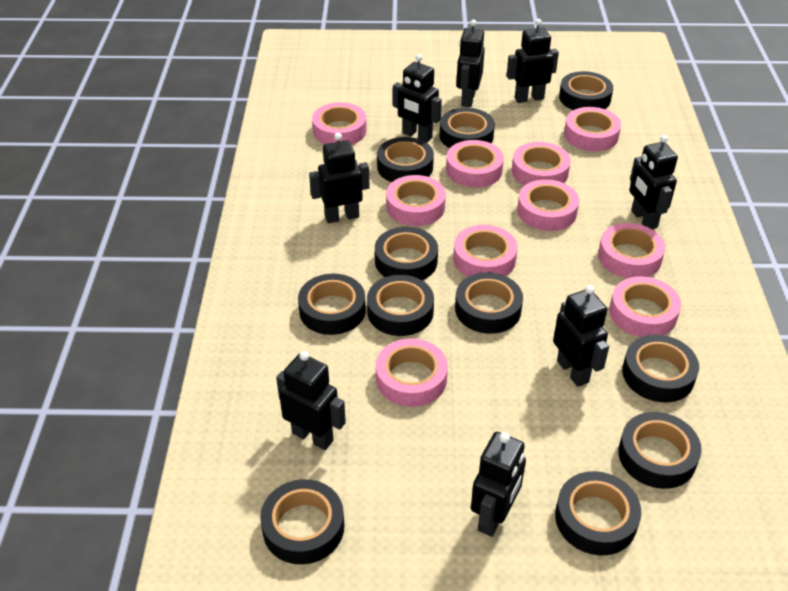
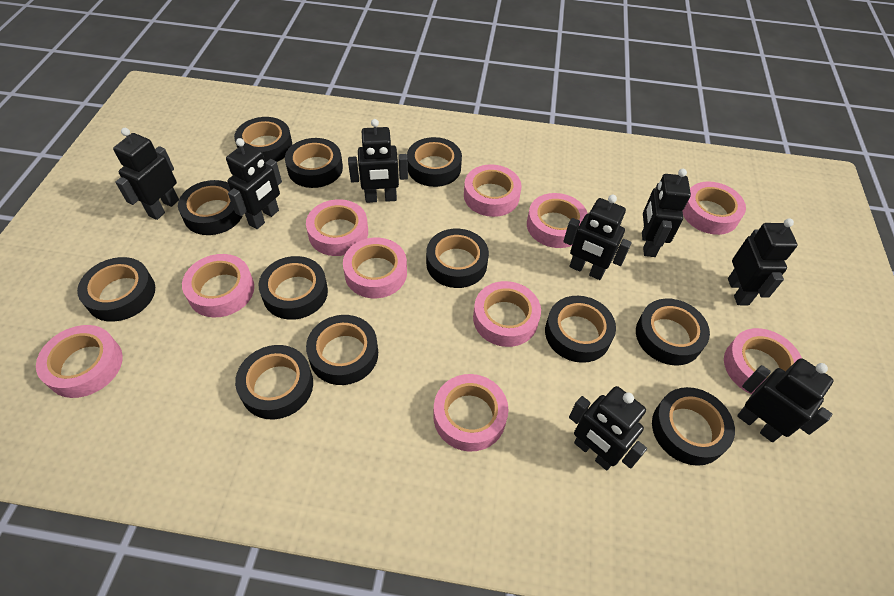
black tape: [260,479,344,564] [298,274,366,335] [367,275,434,336] [375,227,438,280] [377,137,434,182] [440,108,495,148] [455,273,523,334] [555,471,641,556] [559,71,613,110] [618,412,702,489] [622,335,699,403] = 11 -> [77,257,155,322] [178,180,243,235] [234,117,293,162] [235,345,313,419] [258,256,328,320] [285,138,343,188] [306,315,378,385] [407,137,462,187] [426,229,489,288] [545,296,616,363] [636,299,710,365] [652,387,735,466] = 12

